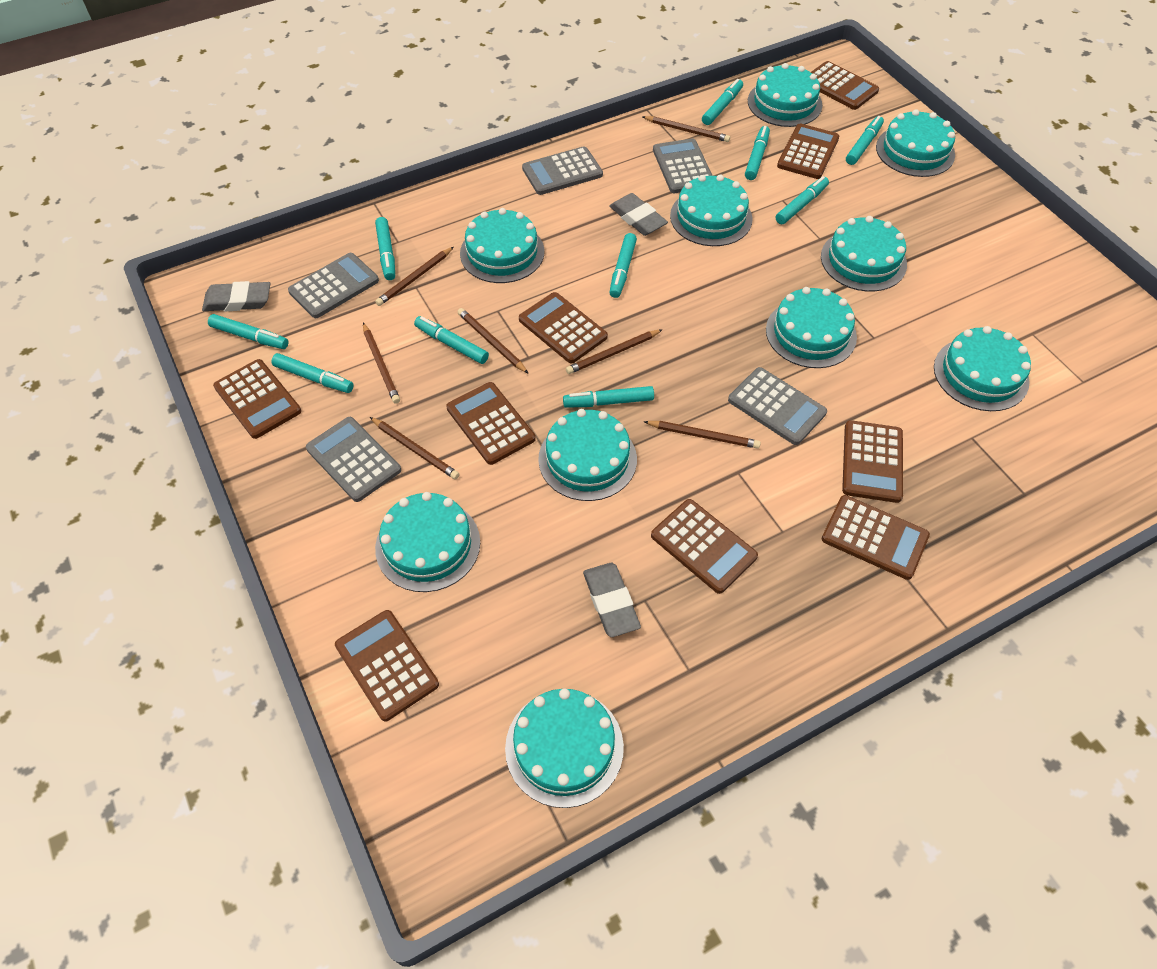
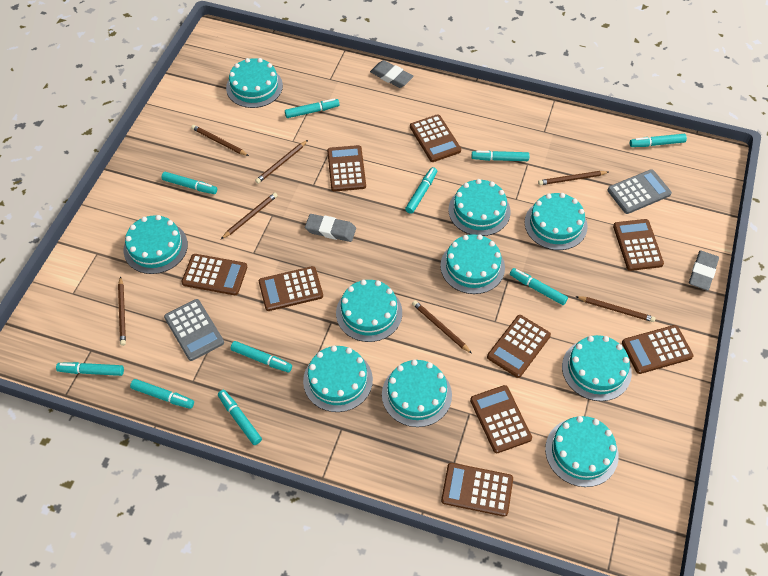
grey calculator: [288,253,379,318] [306,417,401,502] [522,146,603,195] [653,138,713,193] [728,367,827,445] = 5 -> [164,299,224,361] [607,169,672,214] = 2

